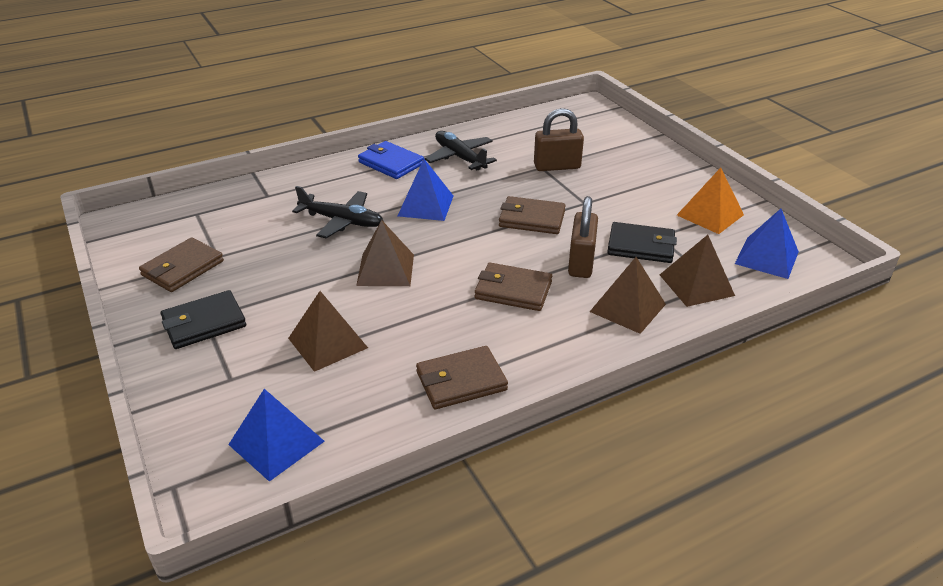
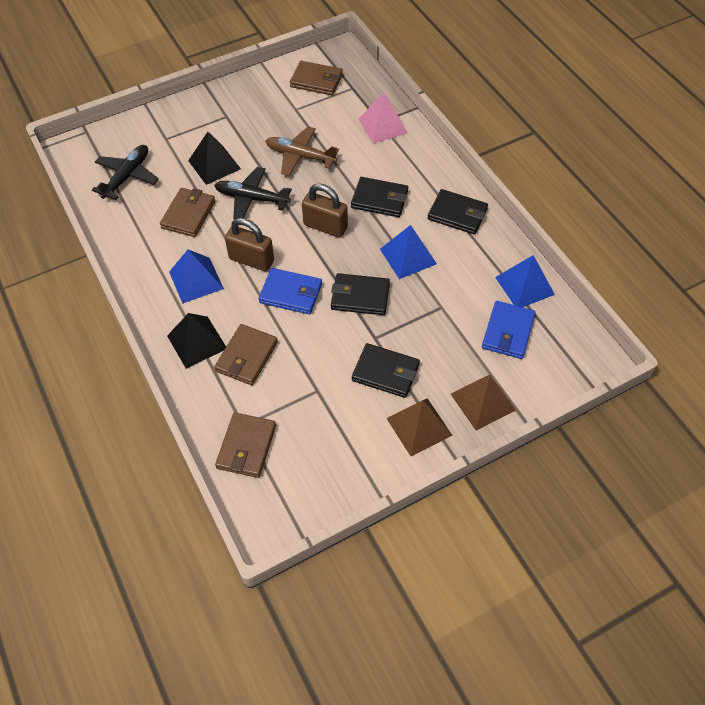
black pyramid: none = 0 -> [167,313,226,369] [188,132,241,185] = 2
black wallet: [161,290,246,349] [607,222,677,263] = 2 -> [331,273,390,315] [351,177,408,217] [352,343,420,398] [428,189,488,234] = 4
blue wallet: [358,141,424,179] = 1 -> [259,268,322,314] [482,301,536,359] = 2
brown plane: none = 0 -> [266,126,339,176] = 1
brown pyramid: [288,291,368,372] [356,220,414,286] [590,257,666,334] [660,235,735,307] = 4 -> [386,398,452,456] [451,375,516,431] = 2
orange pyramid: [677,168,744,234] = 1 -> none = 0
pink pyramid: none = 0 -> [359,92,408,143] = 1

